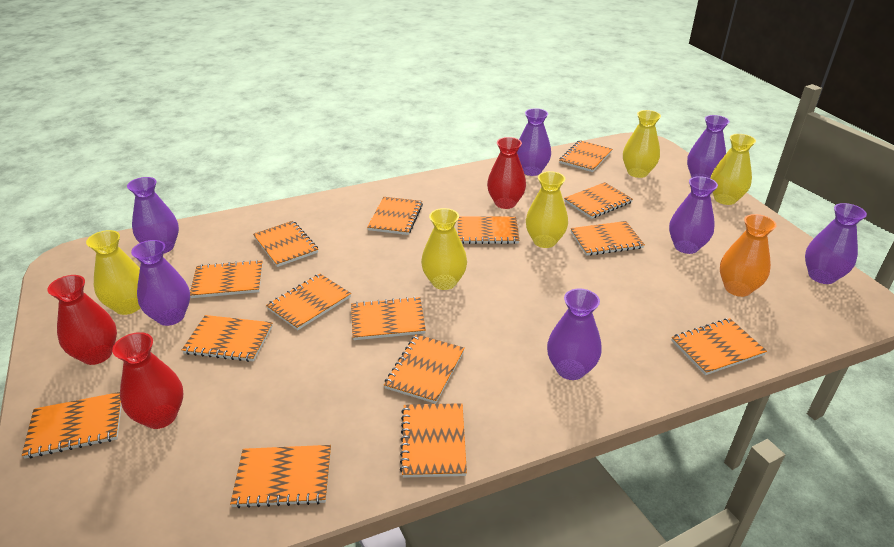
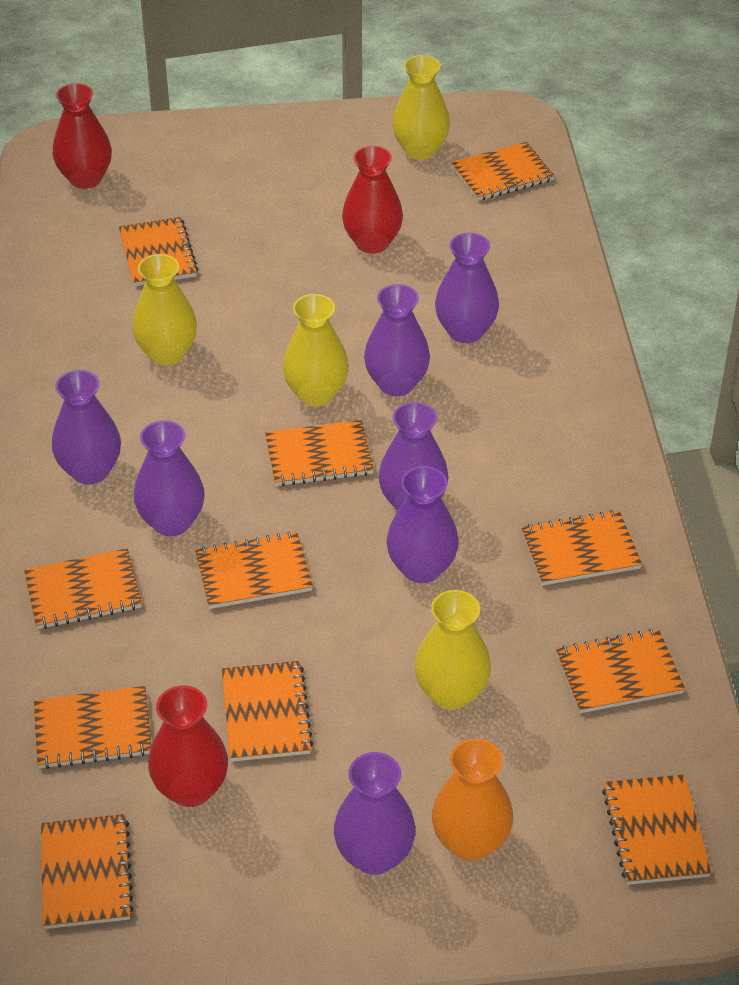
orange notebook: [22,392,122,459] [182,315,273,362] [190,260,263,298] [230,445,331,508] [253,221,318,267] [266,274,351,330] [351,297,426,340] [367,197,423,235] [384,334,465,404] [400,403,467,478] [458,216,519,244] [559,140,612,172] [564,182,633,219] [571,221,645,256] [671,318,767,375] = 15 -> [24,548,142,629] [34,686,152,769] [41,814,134,929] [119,217,198,286] [195,532,313,609] [222,661,313,762] [265,420,374,486] [451,142,555,201] [521,510,642,586] [556,629,685,713] [602,774,711,885] = 11
yellow vase: [86,230,140,315] [421,208,467,290] [526,171,568,248] [623,110,661,178] [710,134,756,205] = 5 -> [132,254,197,365] [282,294,349,406] [392,55,450,160] [415,590,491,710] = 4

